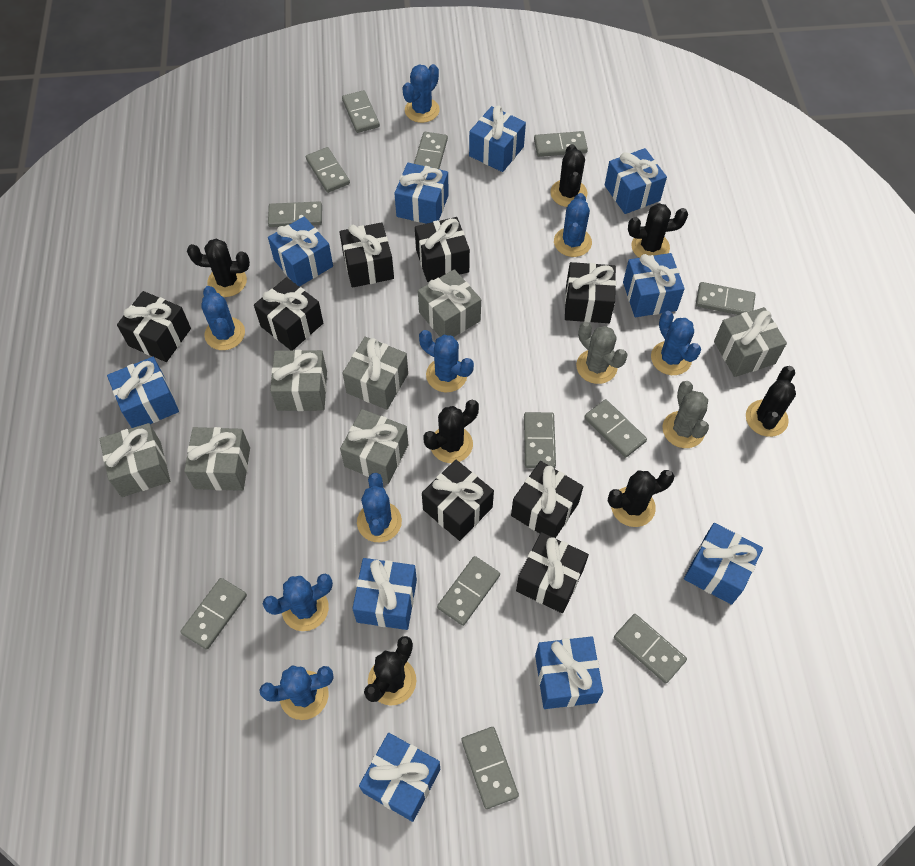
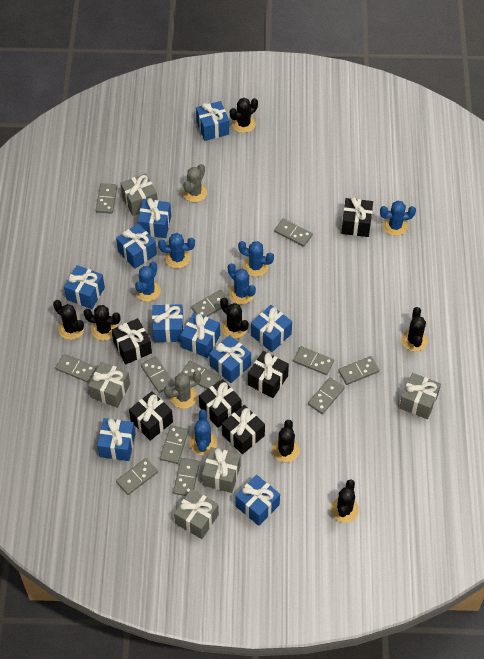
black gift: [117,291,191,362] [254,277,323,351] [339,222,394,288] [415,217,470,282] [422,460,494,541] [511,461,583,538] [516,532,589,613] [565,262,616,323] = 8 -> [112,318,152,364] [129,391,173,441] [199,379,241,428] [222,405,265,454] [248,351,289,398] [341,197,373,237] = 6
blue cactus: [201,286,245,350] [259,665,334,720] [263,574,333,631] [357,473,402,542] [402,64,440,123] [419,330,474,393] [554,193,592,257] [651,311,701,375] = 8 -> [135,262,161,302] [158,233,195,269] [190,409,217,455] [228,263,256,304] [238,241,274,277] [380,201,416,236] = 6
grey gift: [100,423,170,497] [184,427,250,491] [270,350,327,411] [340,409,408,484] [343,337,408,410] [418,269,481,337] [714,307,787,377] = 7 -> [88,362,130,408] [121,173,158,216] [174,489,219,539] [202,447,241,493] [399,373,441,419] = 5

